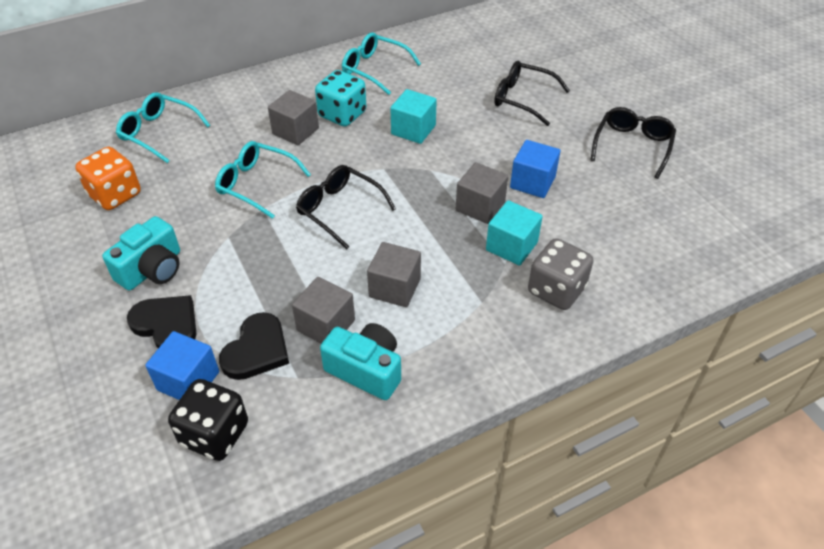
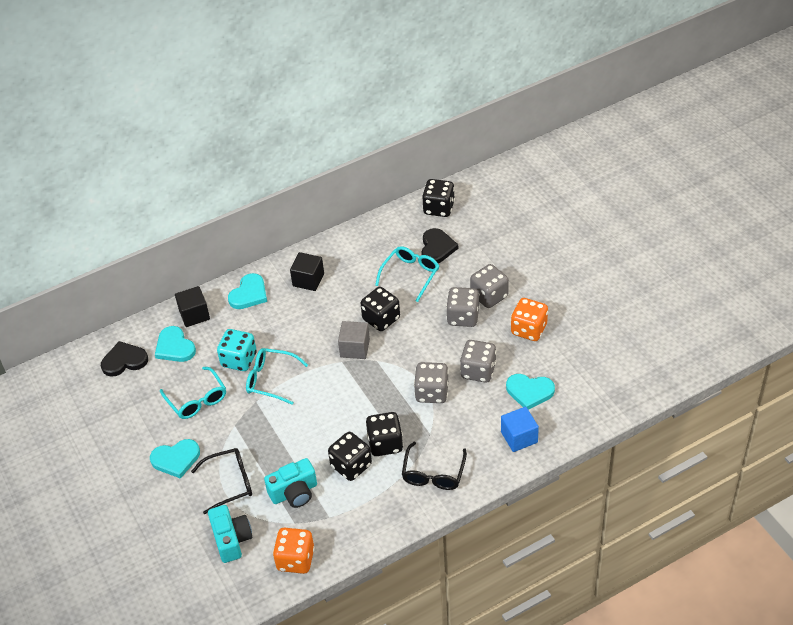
black cube: none = 0 -> [175,286,210,327] [290,252,324,291] = 2
black dice: [168,379,248,461] = 1 -> [328,432,372,481] [361,287,400,331] [366,412,403,456] [422,179,455,217] = 4
black glasses: [296,165,396,250] [494,61,570,126] [590,107,676,179] = 3 -> [191,448,252,514] [402,442,467,490] = 2
blue cube: [145,331,219,400] [510,140,560,198] = 2 -> [501,407,539,452] = 1
grey cube: [268,90,319,145] [292,277,355,343] [367,242,421,307] [456,162,508,224] = 4 -> [338,321,370,359] = 1
grey dice: [528,238,593,310] = 1 -> [414,362,449,403] [446,287,480,327] [460,340,496,383] [470,264,509,308] = 4
orange dice: [75,147,141,210] = 1 -> [273,528,315,574] [511,298,548,341] = 2
turquoise cube: [390,89,437,144] [486,200,543,266] = 2 -> none = 0
turquoise heart: none = 0 -> [150,439,200,479] [155,326,196,362] [228,273,267,309] [506,374,555,410] = 4

